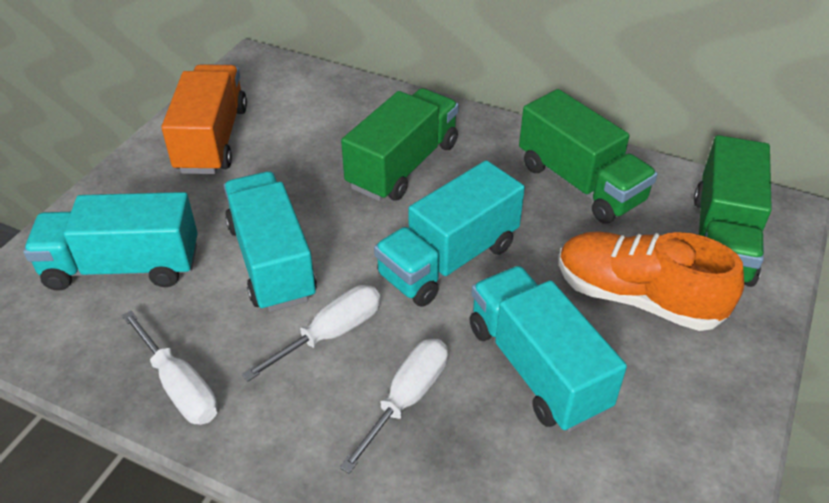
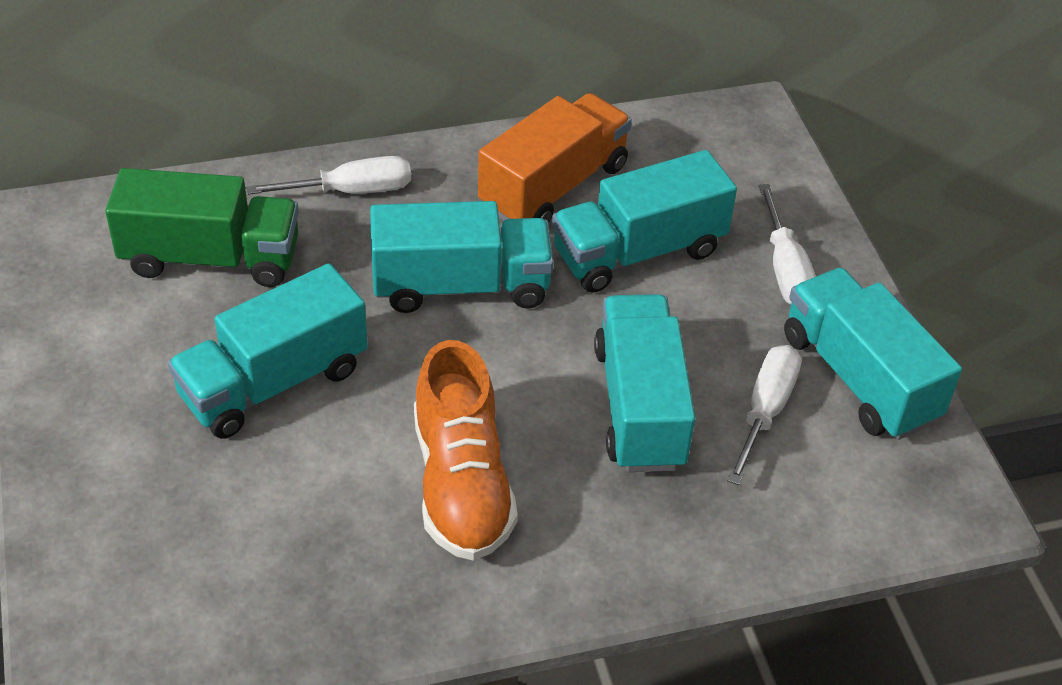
green truck: [341,88,459,201] [519,89,658,224] [694,135,772,287] = 3 -> [105,168,299,287] = 1
turquoise truck: [23,192,198,291] [224,171,317,312] [374,160,525,307] [469,266,627,432] = 4 -> [168,263,368,439] [370,201,554,313] [552,150,737,293] [594,294,695,472] [784,268,962,440] = 5

